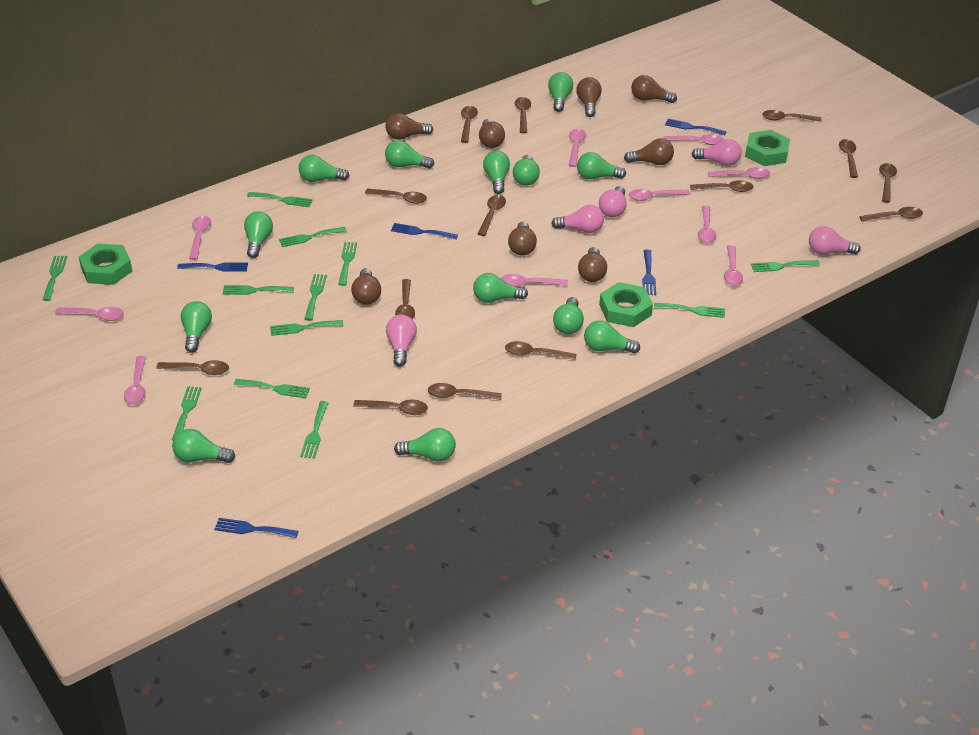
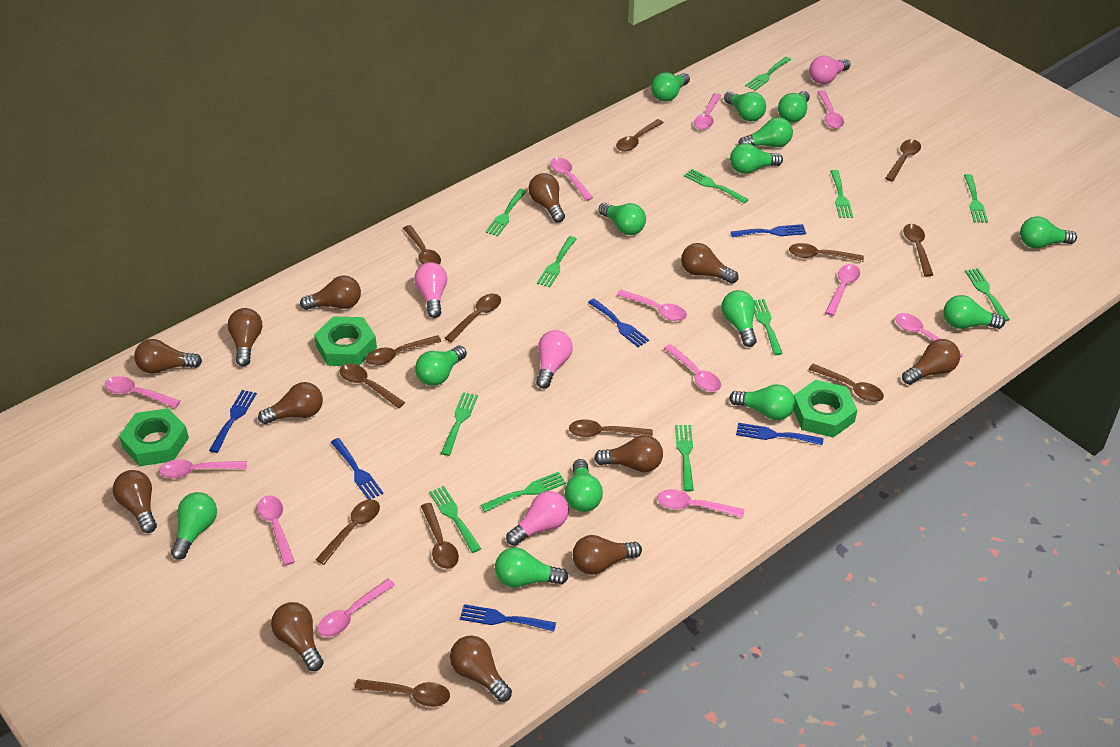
blue fork: [177,262,248,272] [214,518,298,538] [391,223,458,240] [642,249,656,295] [665,119,727,135] = 5 -> [209,390,257,453] [331,438,383,500] [460,604,556,632] [588,299,649,347] [731,224,806,237] [736,423,823,445] = 6
brown light bulb: [351,268,381,305] [386,113,433,140] [479,119,505,148] [508,221,537,256] [576,77,602,117] [578,247,607,282] [624,138,674,165] [631,75,677,103] = 8 -> [113,470,157,533] [134,339,202,374] [228,308,262,366] [258,382,323,424] [271,602,324,671] [300,276,361,310] [450,635,512,702] [528,173,565,222] [573,535,642,575] [594,435,663,472] [681,243,739,284] [902,339,960,385] = 12
brown spoon: [156,360,229,375] [353,399,428,415] [365,189,427,204] [395,279,415,319] [428,383,502,400] [461,106,478,143] [478,195,506,236] [505,341,577,360] [515,97,531,133] [690,180,753,192] [762,110,822,122] [839,139,858,178] [859,207,923,221] [879,163,897,203] = 14 -> [315,499,380,565] [339,364,405,409] [354,679,450,707] [366,335,442,366] [403,225,441,265] [421,503,459,569] [445,294,501,343] [569,419,653,438] [616,119,664,152] [789,243,864,262] [808,364,884,402] [885,139,921,182] [903,224,933,276] = 13
green light bulb: [172,429,235,463] [181,301,212,353] [244,212,273,258] [299,155,350,182] [385,140,434,169] [394,428,456,462] [473,273,528,303] [483,151,510,194] [513,155,540,186] [548,72,573,112] [553,297,584,334] [577,152,626,179] [584,321,640,354] = 13 -> [171,492,217,560] [415,346,467,386] [495,547,568,587] [565,459,603,512] [598,203,646,235] [651,73,690,102] [721,290,757,347] [724,91,766,121] [729,384,795,420] [730,143,783,174] [738,117,793,147] [778,91,810,122] [944,295,1005,329] [1020,216,1077,249] = 14
pink light bulb: [386,315,417,366] [551,205,604,233] [599,186,627,217] [692,139,742,166] [809,226,861,255] = 5 -> [414,262,447,318] [506,491,569,546] [536,330,573,389] [809,55,851,84] = 4
pink spoon: [55,307,124,321] [124,356,146,405] [189,215,211,260] [500,274,568,287] [569,129,586,167] [629,189,690,201] [663,134,724,145] [698,206,716,244] [708,167,770,179] [724,245,743,286] = 10 -> [105,376,181,408] [159,459,247,478] [257,495,295,566] [318,579,395,637] [550,157,593,201] [617,290,687,321] [657,489,745,518] [664,344,721,392] [694,93,721,130] [818,90,844,128] [825,264,860,316] [895,313,963,358] = 12

